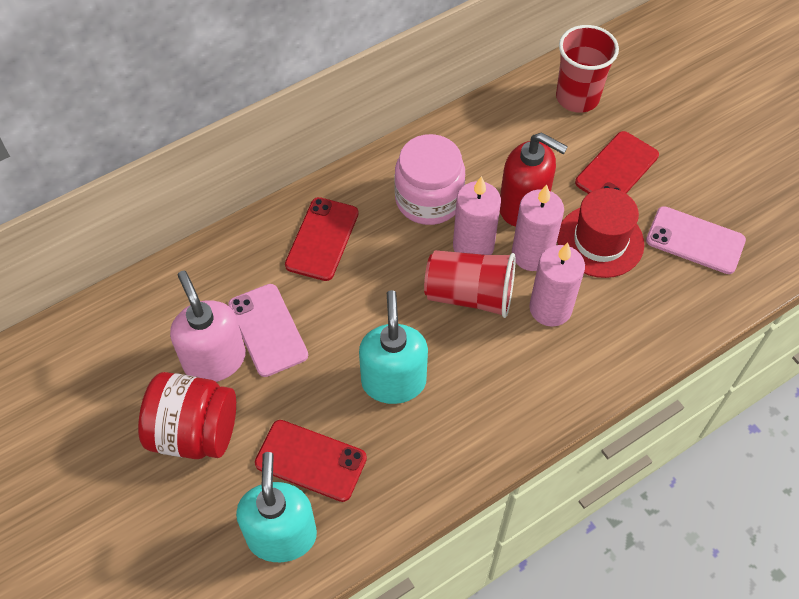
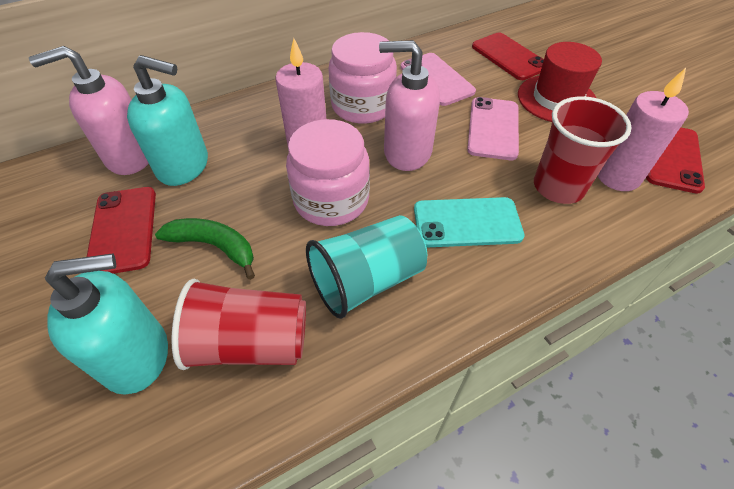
green banana: none = 0 -> [155,218,255,280] = 1
pink candle: [453,176,501,255] [512,185,564,271] [529,242,585,327] = 3 -> [275,38,326,145] [598,68,689,191] = 2
pink jar: [395,134,465,225] = 1 -> [286,119,370,226] [328,32,397,124] = 2
pink soap dispenser: [170,271,246,382] = 1 -> [29,46,149,175] [379,40,440,171] = 2
red jar: [138,372,236,459] = 1 -> none = 0
red soap dispenser: [500,132,568,227] = 1 -> none = 0
turquoise cup: none = 0 -> [306,215,427,319] = 1
turquoise phone: none = 0 -> [414,197,524,247] = 1

